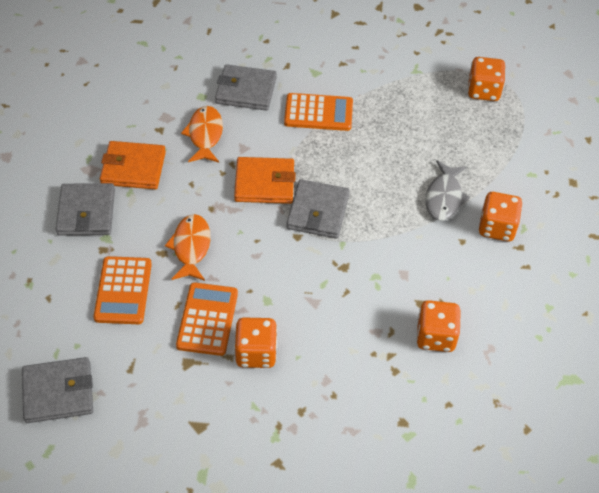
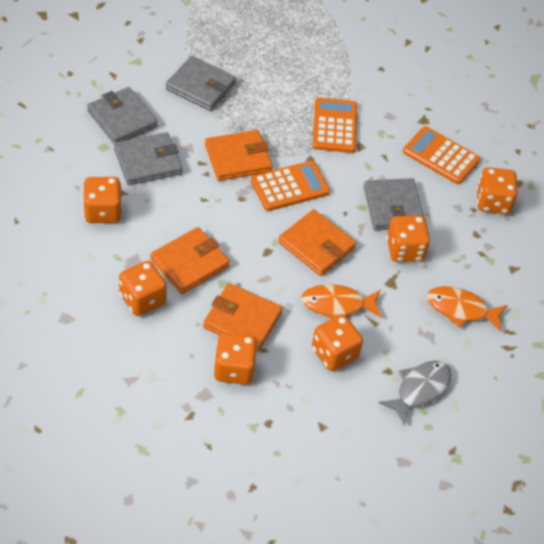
orange dice: [234,317,277,368] [416,300,461,352] [468,57,505,101] [479,192,523,242] = 4 -> [83,177,122,223] [119,261,167,316] [213,333,258,385] [312,315,363,371] [386,215,430,262] [477,167,518,214] = 6
orange wallet: [100,141,166,189] [234,157,296,204] = 2 -> [150,227,230,294] [203,283,283,352] [205,130,272,181] [278,209,356,276] = 4

